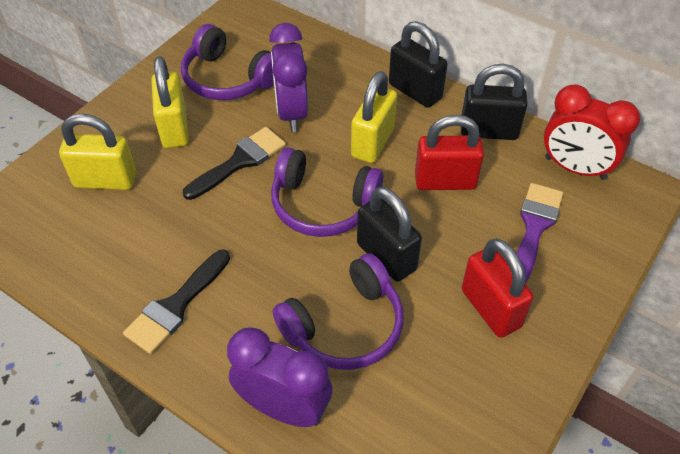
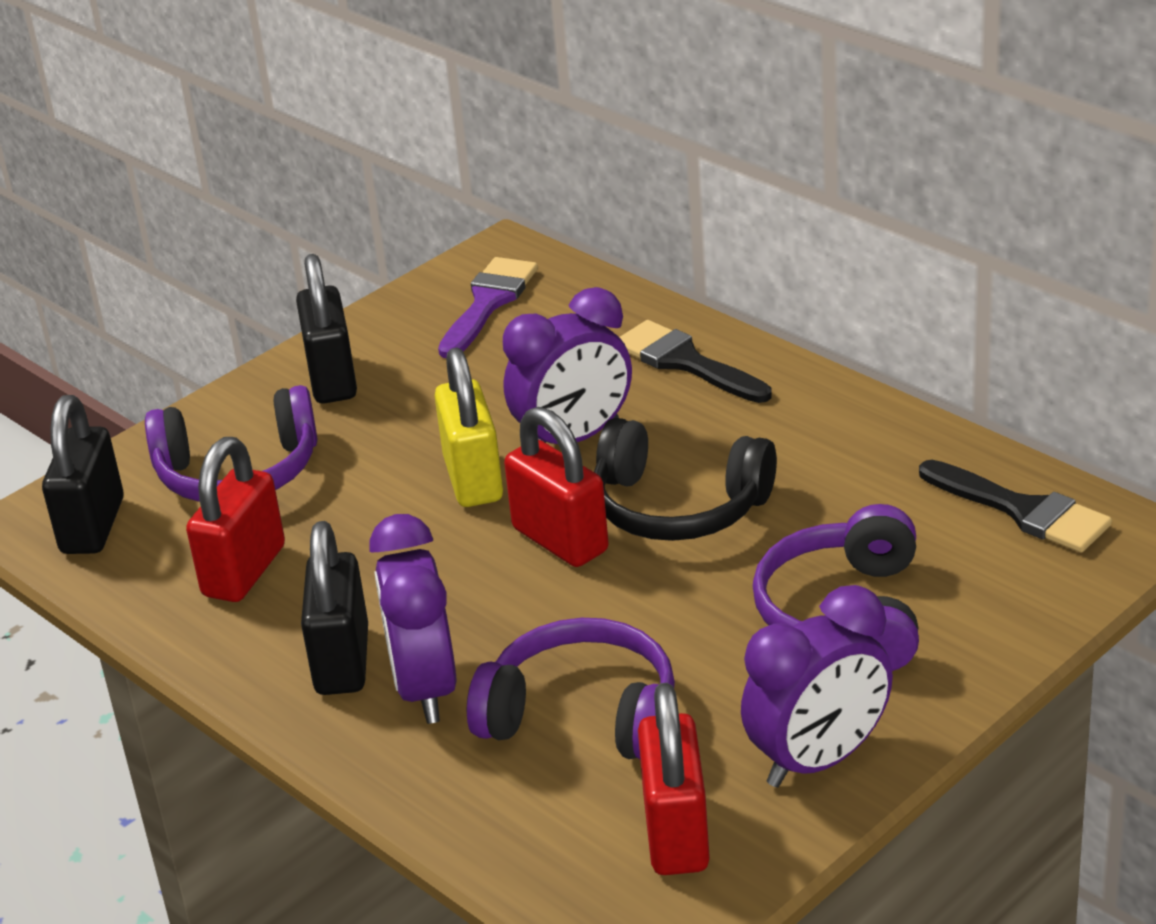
black headphones: none = 0 -> [594,418,777,541] = 1
purple clock: [227,327,332,427] [269,23,308,132] = 2 -> [369,514,456,724] [503,287,632,444] [741,585,893,787] = 3
red clock: [544,85,640,180] = 1 -> none = 0
red padlock: [415,115,484,190] [462,238,533,338] = 2 -> [186,437,285,602] [504,407,609,567] [638,683,710,875] = 3
yellow padlock: [59,114,136,190] [151,56,189,148] [351,71,397,163] = 3 -> [435,348,503,507] = 1

